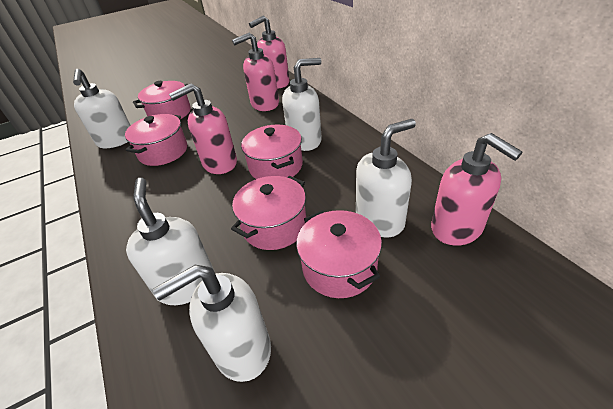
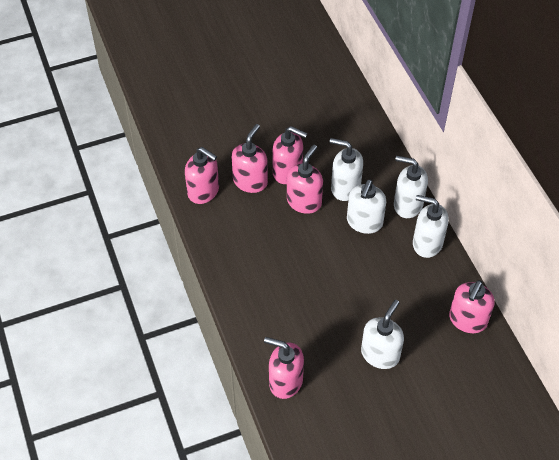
pink pot: [125,114,187,166] [133,81,191,119] [231,176,306,250] [241,125,303,179] [296,210,382,298] = 5 -> none = 0
pink soap dispenser: [169,83,237,174] [232,32,279,111] [249,15,290,89] [431,133,523,246] = 4 -> [185,147,219,204] [232,124,268,193] [264,337,304,399] [272,126,308,184] [287,145,323,214] [449,280,495,333] = 6

